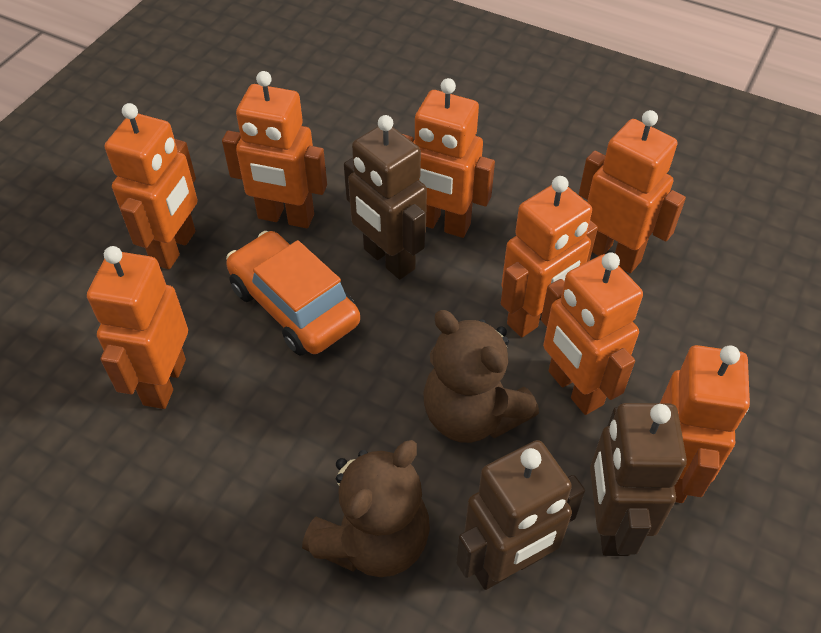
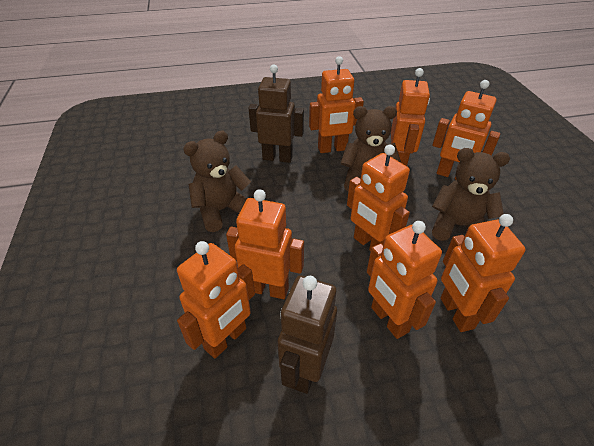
brown robot: [344,115,427,280] [456,440,585,590] [590,403,687,556] = 3 -> [249,65,304,163] [278,275,337,394] = 2
brown teddy bear: [302,440,430,577] [423,310,539,443] = 2 -> [183,131,251,232] [340,106,401,191] [432,148,510,241] = 3
orange car: [226,231,360,356] = 1 -> none = 0

